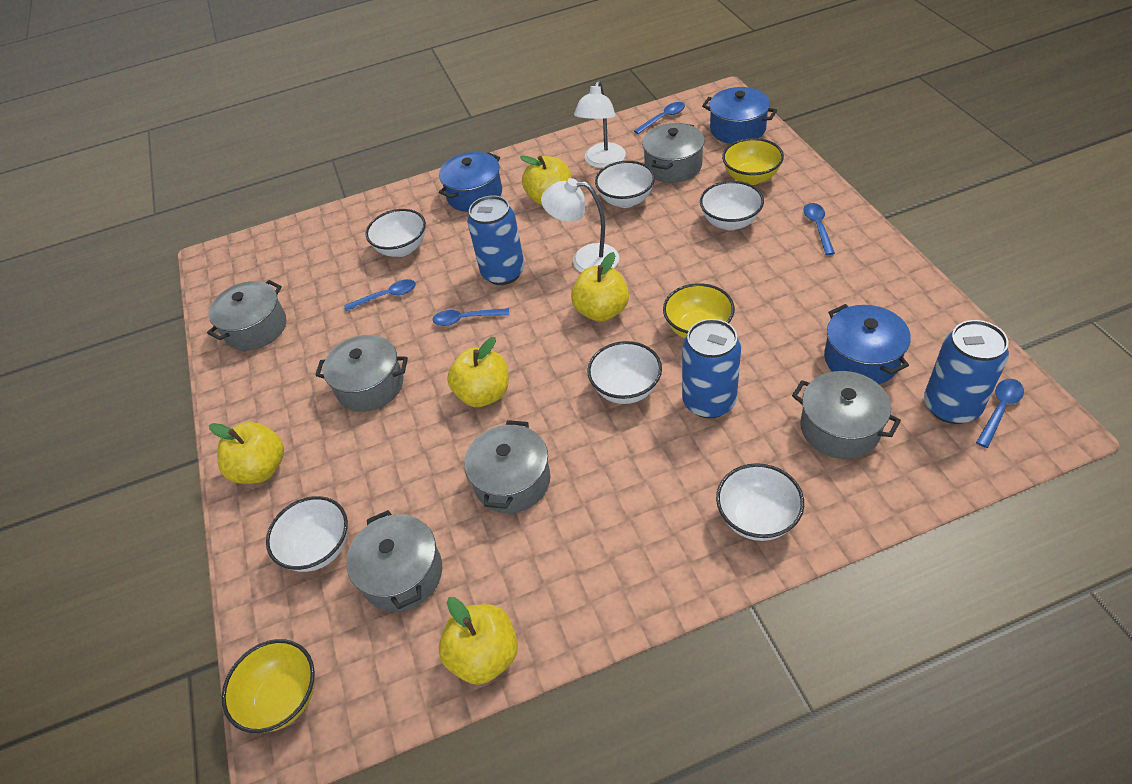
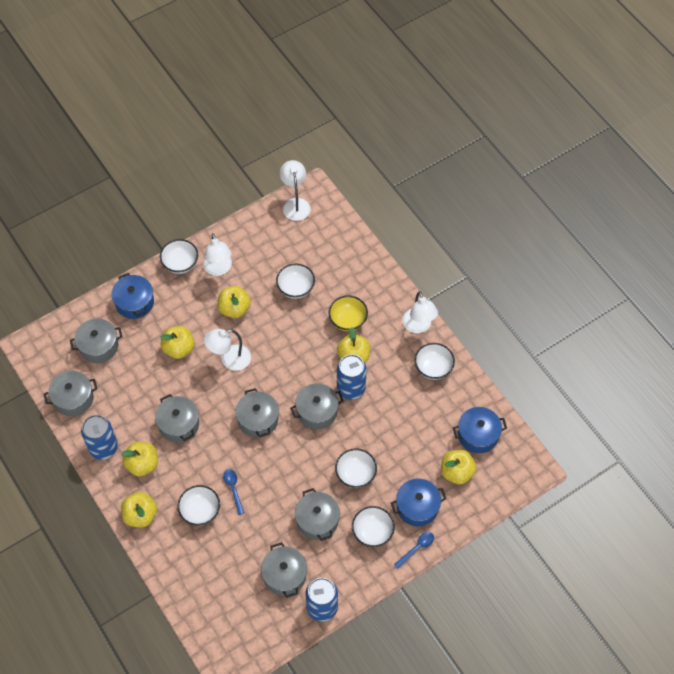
blue spoon: [344,279,416,311] [433,308,509,326] [634,102,685,134] [803,203,835,255] [976,379,1024,448] = 5 -> [223,469,244,515] [394,532,434,568] = 2
grey pot: [207,280,286,351] [315,335,408,412] [346,510,442,612] [464,420,550,513] [642,123,705,183] [792,371,901,459] = 6 -> [44,371,97,416] [70,318,123,363] [155,394,199,442] [235,388,279,438] [261,542,307,598] [290,383,344,429] [295,488,340,541] = 7
white lamp: [541,178,619,273] [574,81,626,168] = 2 -> [203,233,232,276] [204,329,251,371] [280,160,310,221] [402,292,438,333] = 4
yellow apple: [209,422,284,484] [439,597,518,685] [447,337,509,407] [520,155,571,205] [571,252,629,322] = 5 -> [121,442,158,476] [121,492,157,528] [160,326,195,359] [218,286,251,318] [337,327,370,363] [441,450,476,485] = 6
yellow bowl: [222,639,315,733] [663,283,735,339] [722,138,784,185] = 3 -> [329,296,368,331] = 1

